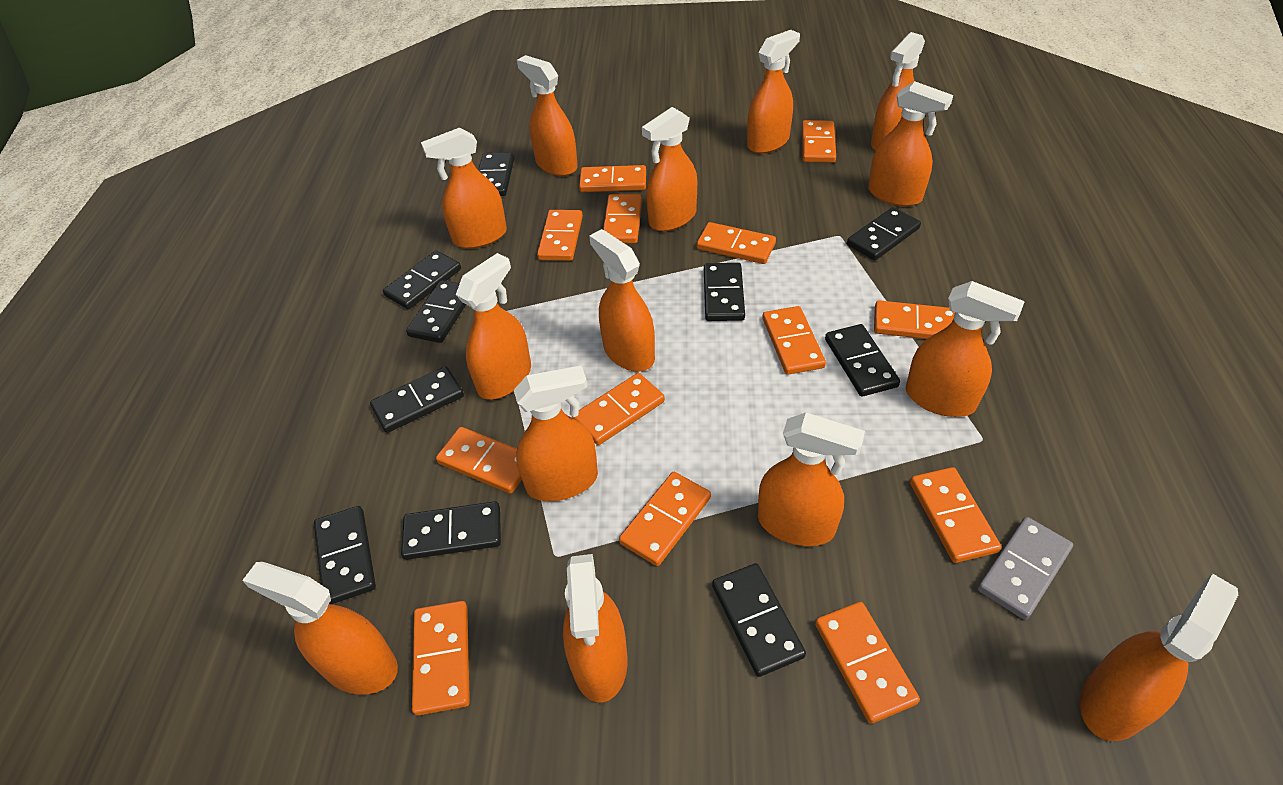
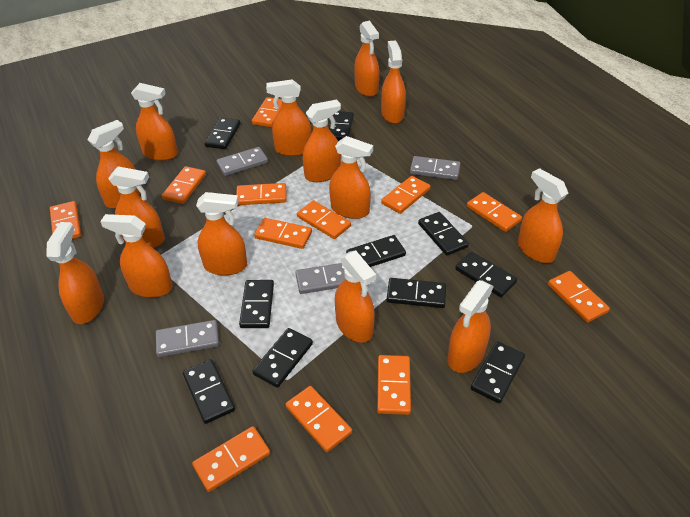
grey domino: [978,517,1073,620] = 1 -> [156,320,219,357] [217,147,268,176] [295,263,345,294] [410,156,460,180] = 4
orange domino: [412,601,470,716] [436,427,522,494] [537,210,583,261] [572,373,665,445] [579,165,646,192] [603,194,642,243] [619,472,711,566] [697,222,776,264] [762,306,826,375] [802,120,836,163] [815,602,920,724] [874,300,955,339] [910,467,1001,563] = 13 -> [50,201,81,239] [162,166,206,204] [192,426,270,492] [236,183,287,205] [252,97,282,127] [254,218,312,249] [286,386,352,452] [297,200,351,239] [377,355,411,415] [381,176,430,214] [467,192,522,232] [548,271,610,323] = 12

